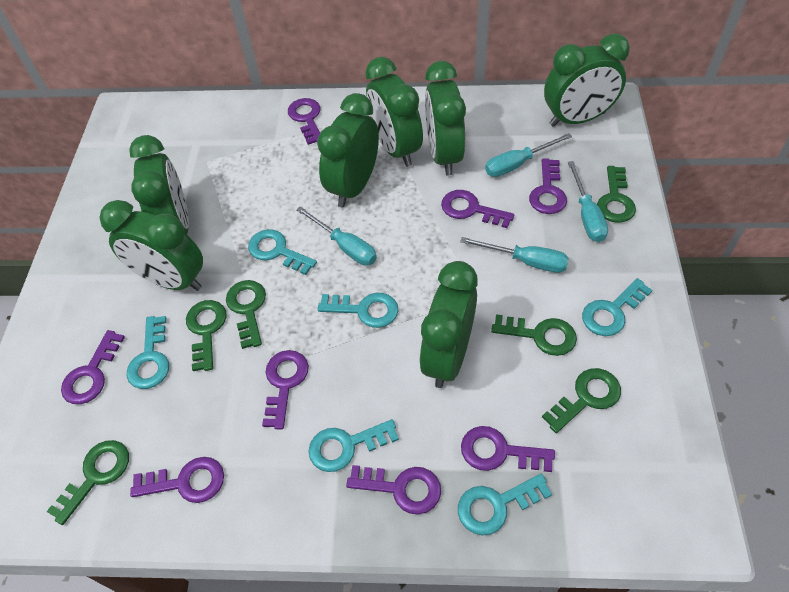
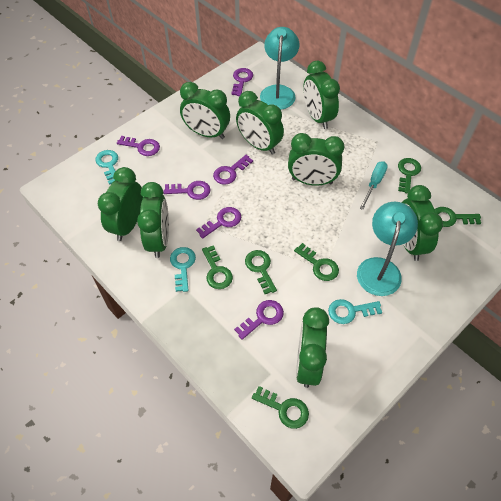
green clock: [99,200,203,291] [129,135,189,234] [317,93,379,207] [365,57,423,167] [420,261,478,388] [425,61,466,176] [544,33,630,127] = 7 -> [98,167,143,241] [137,182,169,258] [180,82,230,139] [236,91,284,154] [288,133,345,186] [296,307,329,388] [303,61,340,129] [402,185,443,261] = 8
purple key: [61,330,125,404] [130,457,224,503] [262,350,309,429] [288,98,320,145] [346,465,441,515] [441,190,514,228] [461,426,555,472] [529,158,567,214] = 8 -> [117,136,160,156] [163,181,211,200] [196,207,241,239] [213,155,253,185] [231,68,253,96] [234,300,284,340] = 6
turquoise key: [127,316,169,389] [248,229,317,275] [309,419,399,472] [317,293,399,328] [458,474,552,536] [582,278,652,336] = 6 -> [95,150,118,185] [170,247,196,292] [328,299,382,324] = 3
turquoise lamp: none = 0 -> [260,27,299,110] [357,202,418,296] = 2
turquoise screwdriver: [296,206,377,266] [460,237,569,273] [485,133,572,177] [568,161,608,242] = 4 -> [360,161,388,210] = 1

